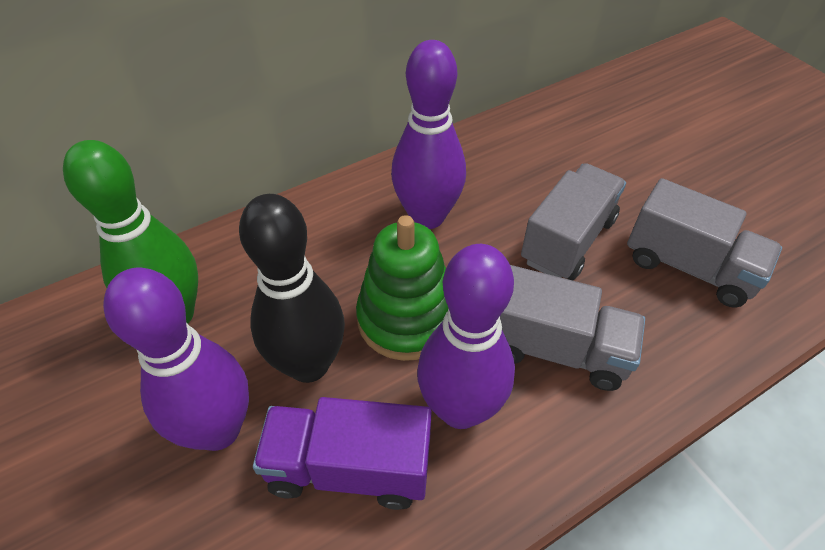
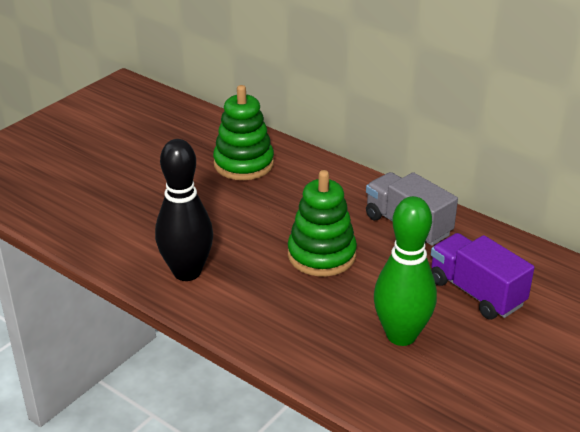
green stacking toy: [356,215,449,361] = 1 -> [213,85,274,180] [288,170,357,276] = 2
grey truck: [500,265,645,391] [521,163,626,280] [627,178,782,308] = 3 -> [366,172,458,246] = 1
purple bowling pin: [103,267,249,451] [391,40,466,229] [417,244,515,429] = 3 -> none = 0

